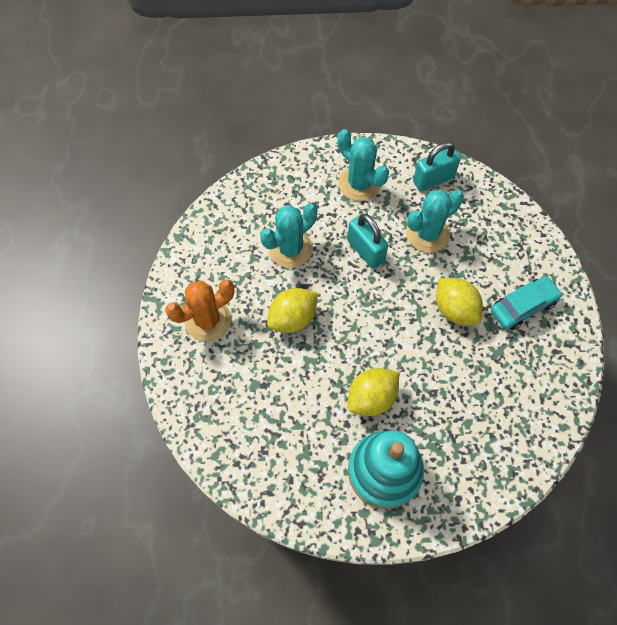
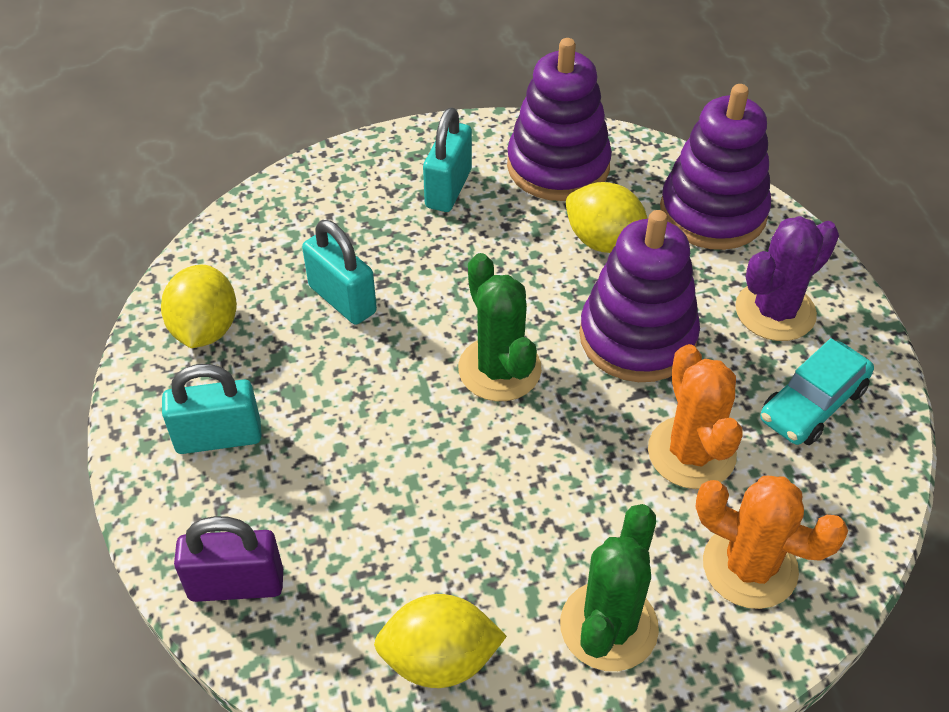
green cactus: none = 0 -> [458,253,542,401] [560,504,659,671] = 2
orange cactus: [165,279,234,342] = 1 -> [648,344,743,489] [695,476,848,609] = 2
purple cactus: none = 0 -> [735,216,839,341] = 1
purple padlock: none = 0 -> [174,516,283,602] = 1
purple stacking toy: none = 0 -> [507,38,612,201] [579,210,700,382] [660,84,771,250] = 3
turquoise cactus: [260,203,317,268] [337,129,389,201] [406,189,464,253] = 3 -> none = 0
turquoise padlock: [347,214,388,269] [413,142,461,191] = 2 -> [162,364,262,454] [302,220,377,325] [423,107,472,212] = 3
turquoise stacking toy: [348,431,424,509] = 1 -> none = 0

